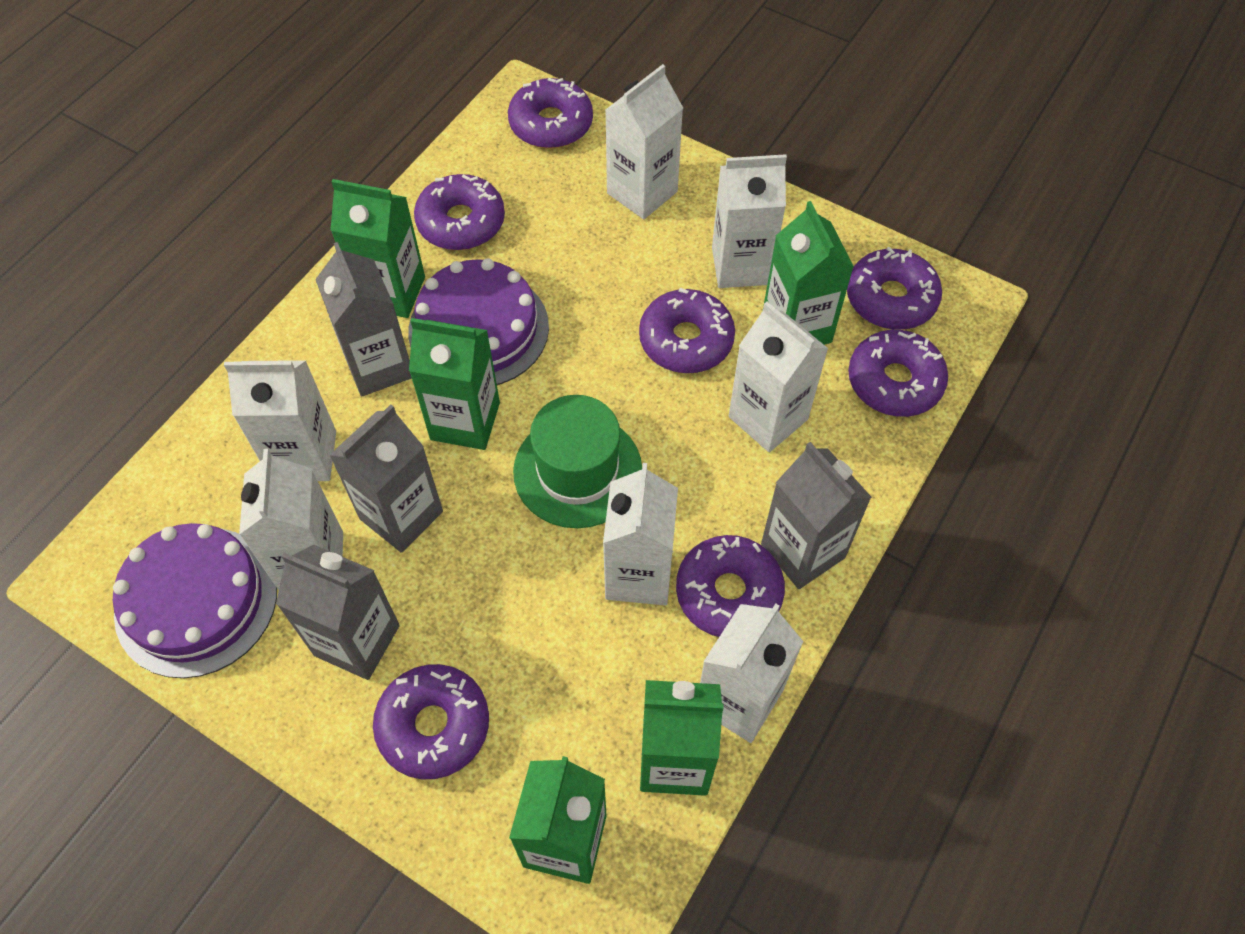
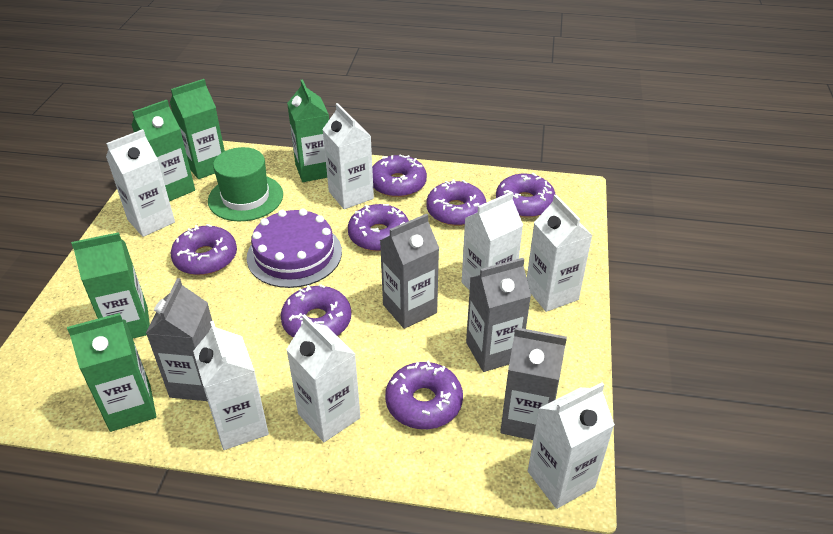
purple cake: [113,523,277,678] [408,258,549,385] = 2 -> [247,208,342,288] = 1

